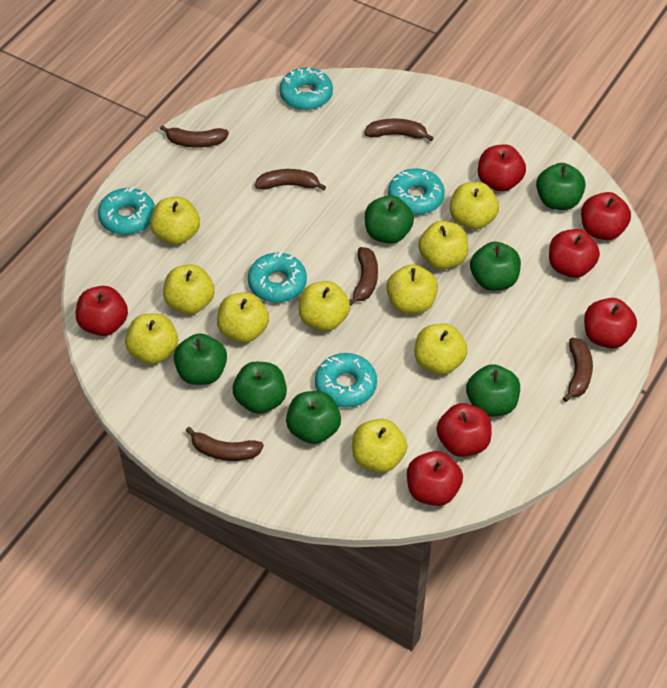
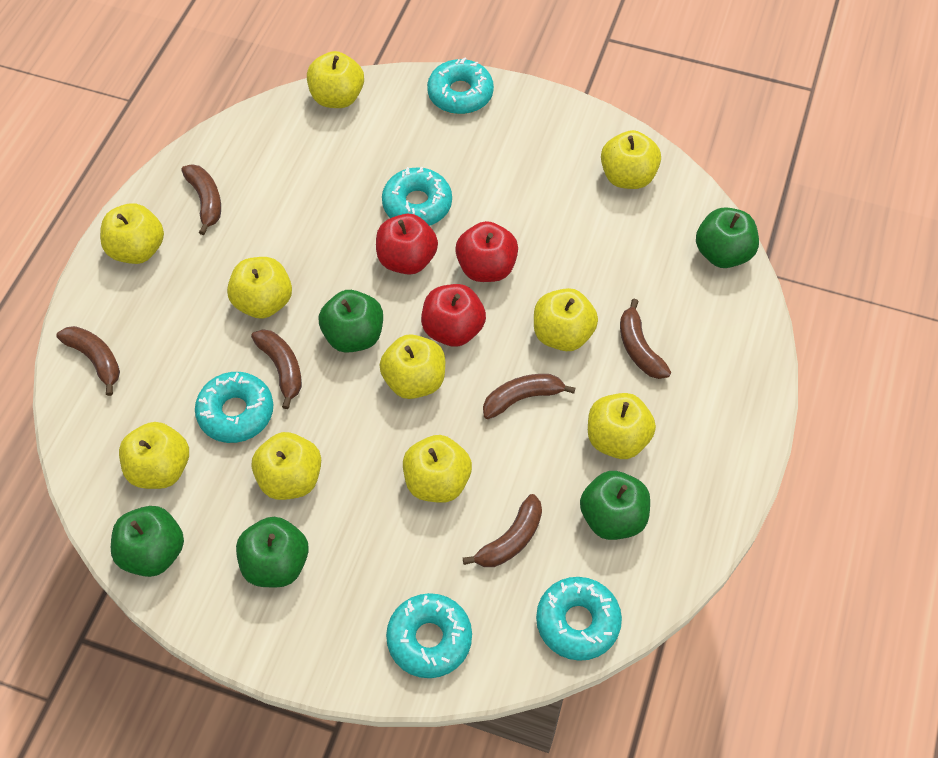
green apple: [173,333,227,385] [233,362,287,414] [286,391,341,444] [365,195,414,244] [466,364,520,417] [470,242,521,291] [536,163,586,210] = 7 -> [111,506,184,577] [236,517,309,587] [319,290,383,353] [580,471,650,540] [696,207,759,268] = 5
red apple: [76,286,128,336] [407,451,463,506] [437,403,492,457] [478,145,526,192] [549,229,600,278] [581,192,631,240] [584,298,637,349] = 7 -> [376,214,438,275] [421,284,486,347] [455,221,518,282] = 3

